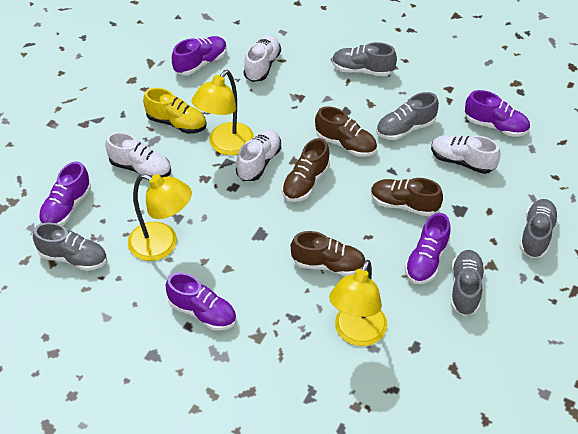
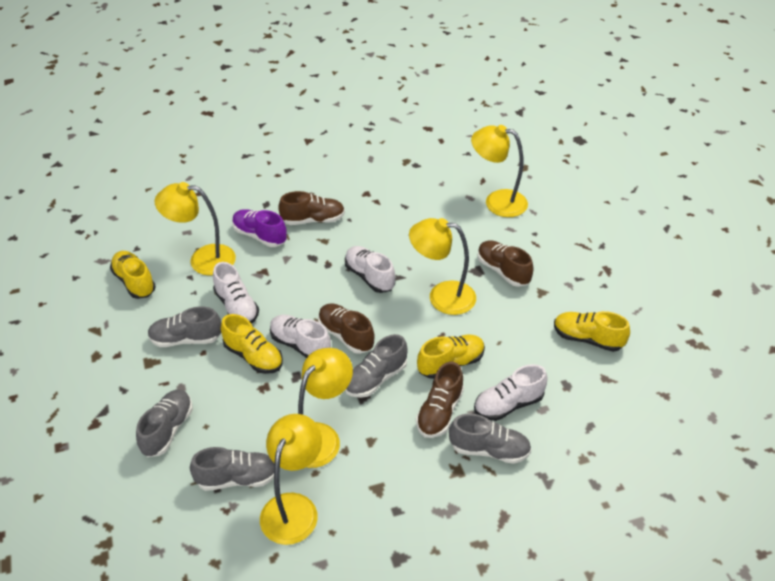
purple shoe: [38,161,91,225] [166,272,236,331] [172,36,227,75] [405,213,450,284] [465,90,530,137] = 5 -> [232,209,287,247] = 1
yellow lamp: [128,174,192,261] [192,70,254,155] [329,260,387,346] = 3 -> [155,182,236,276] [260,414,322,545] [298,348,353,468] [409,218,476,315] [471,125,528,217] = 5
yellow shoe: [143,88,207,134] = 1 -> [110,251,156,299] [221,314,283,374] [417,335,485,379] [554,311,630,352] = 4

